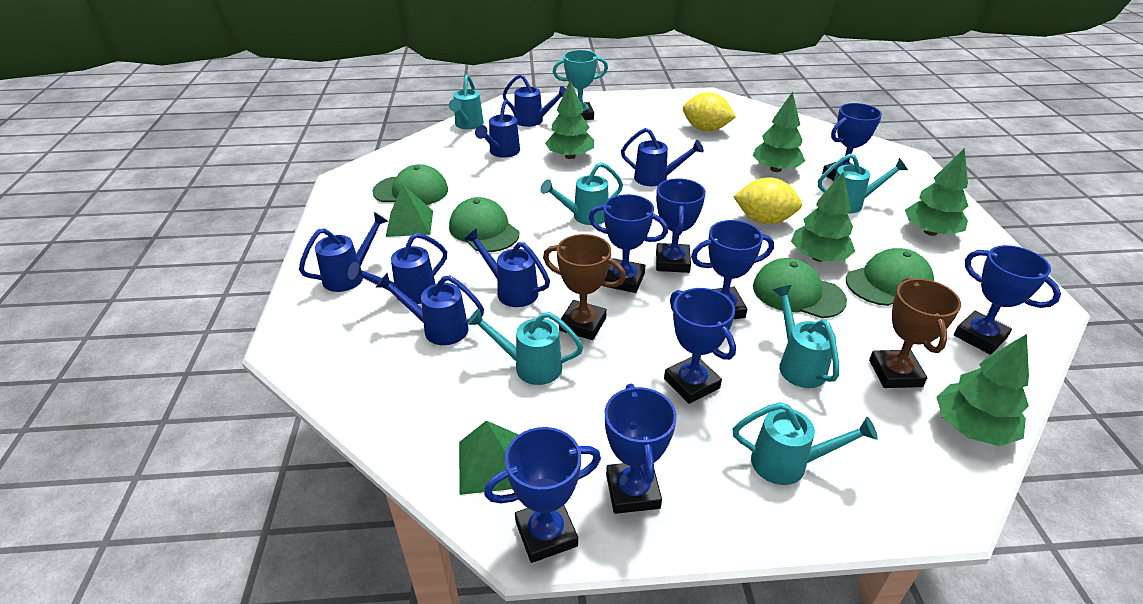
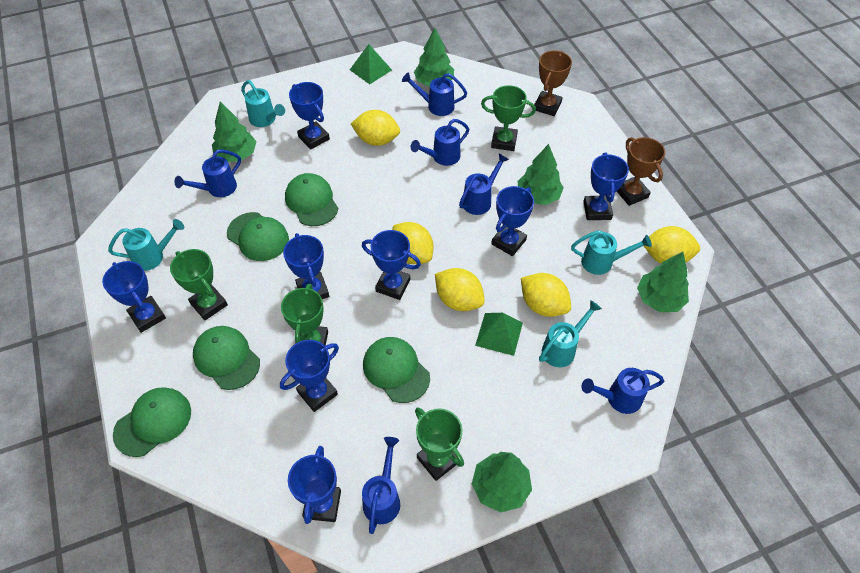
blue watering can: [299,212,388,292] [348,233,447,304] [376,273,484,345] [464,229,550,307] [475,100,520,158] [503,74,566,127] [621,128,704,186] = 7 -> [174,149,241,197] [362,437,400,534] [402,72,467,116] [411,119,469,166] [459,153,509,215] [582,368,664,414] = 6
green cap: [372,164,448,205] [449,197,519,252] [753,258,847,318] [846,248,934,306] = 4 -> [113,387,191,457] [193,326,260,390] [227,212,289,261] [285,173,338,226] [363,337,430,403] = 5
green trophy: none = 0 -> [170,249,228,320] [281,283,328,346] [415,408,464,481] [481,85,536,151] = 4
turquoise trophy: [553,50,608,120] = 1 -> none = 0
turquoise watering can: [449,75,484,129] [467,309,584,385] [541,162,623,225] [733,402,878,485] [773,285,839,388] [818,154,908,213] = 6 -> [108,219,184,271] [241,80,285,127] [539,300,602,367] [571,230,652,275] = 4
yellow lemon: [683,92,736,131] [733,177,802,224] = 2 -> [351,110,400,146] [392,222,433,264] [435,268,485,311] [521,273,571,317] [644,226,700,264] = 5

